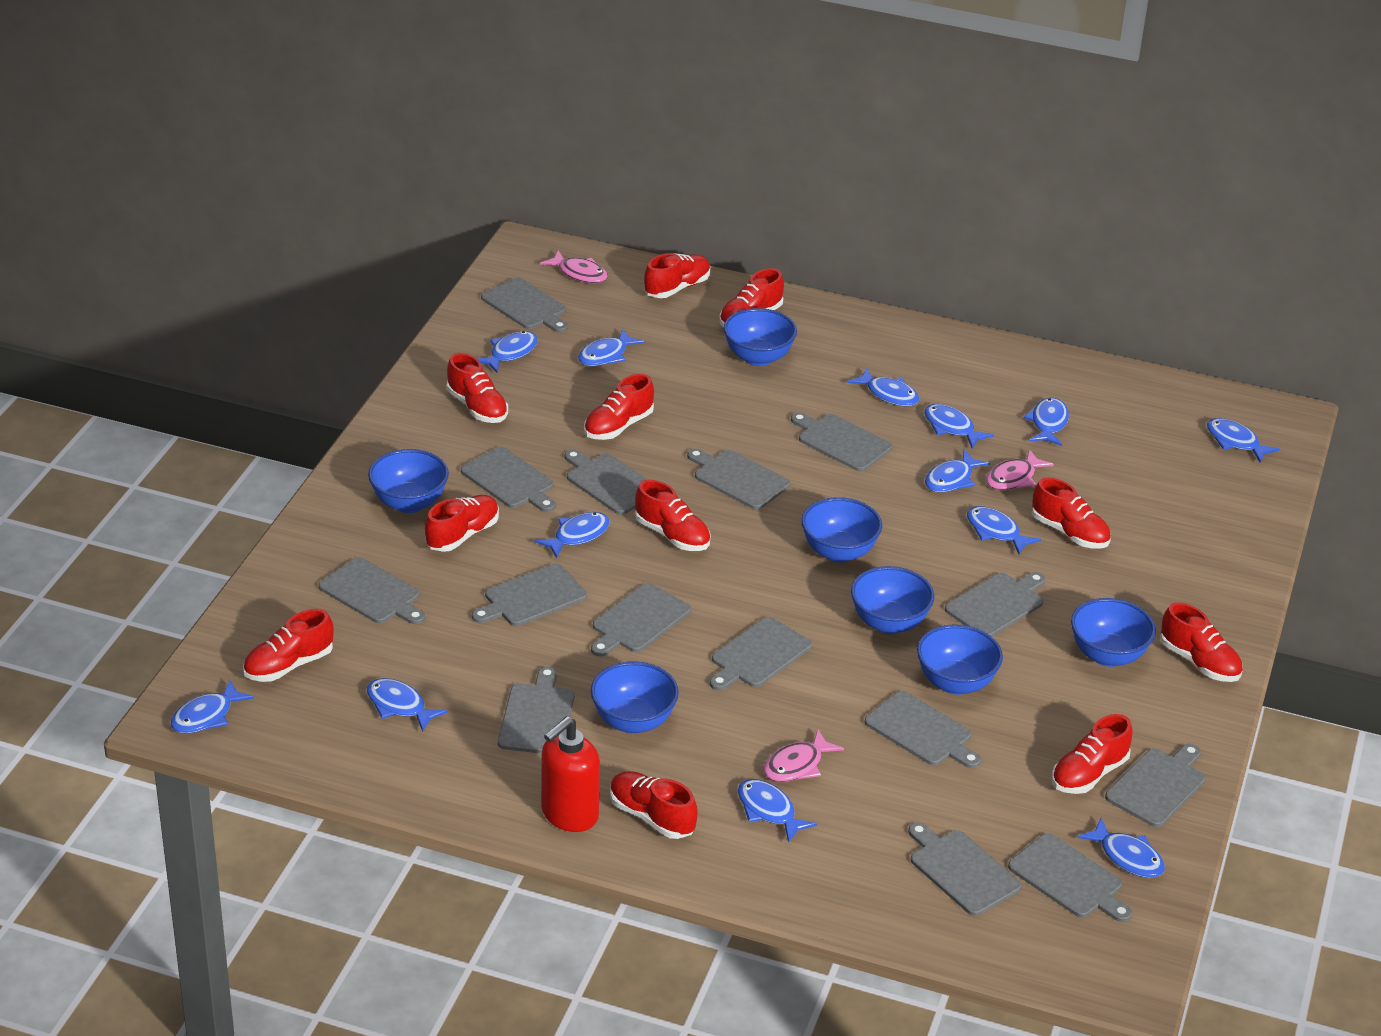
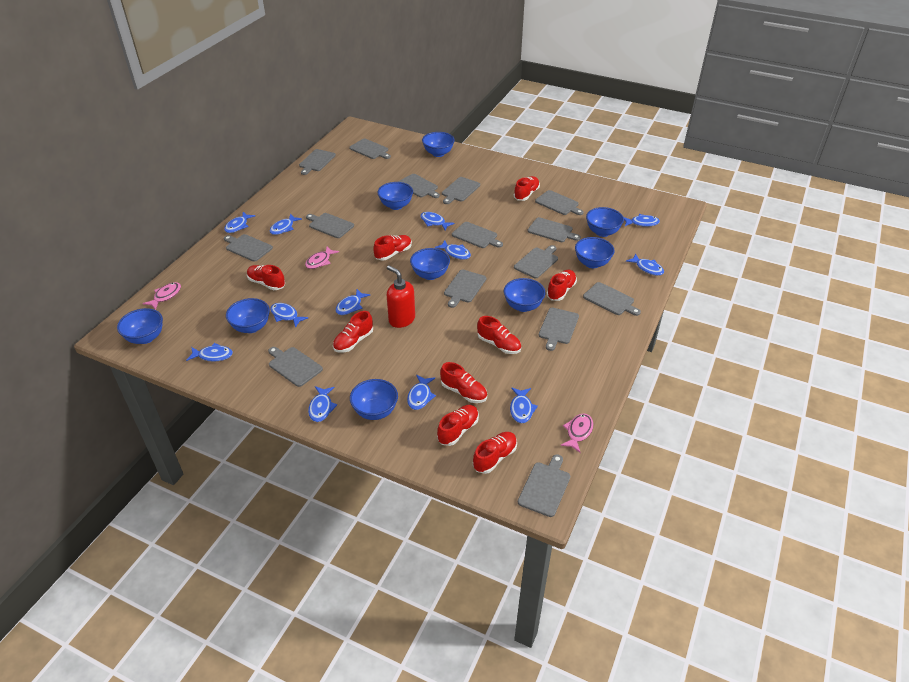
blue bowl: [368,449,449,513] [591,661,679,734] [723,308,797,366] [801,497,882,563] [851,566,934,634] [917,624,1003,695] [1071,598,1156,667] = 7 -> [117,308,163,344] [226,298,270,333] [350,379,398,420] [378,182,413,210] [410,248,450,280] [422,132,455,157] [504,278,546,312] [575,237,615,268] [586,207,624,237] = 9
blue fish: [171,680,254,734] [367,678,448,732] [478,331,538,373] [534,512,609,558] [578,329,645,366] [738,779,817,843] [848,368,919,406] [924,404,994,448] [925,450,990,492] [967,506,1041,555] [1024,398,1069,446] [1077,818,1165,878] [1207,418,1279,462] = 13 -> [186,343,233,362] [224,212,255,233] [270,214,302,235] [270,303,308,328] [308,386,337,422] [335,289,370,315] [407,375,436,410] [420,212,455,230] [435,240,471,260] [510,387,538,423] [624,214,660,227] [626,254,664,276] = 12
red shoe: [243,609,334,682] [425,495,499,552] [447,353,508,423] [584,374,654,440] [610,771,697,839] [635,480,711,551] [644,253,711,298] [719,268,784,327] [1032,477,1111,549] [1052,714,1132,794] [1160,602,1243,682] = 11 -> [247,265,285,290] [333,311,373,353] [373,235,412,261] [437,405,479,446] [440,362,487,403] [473,432,517,474] [477,316,521,354] [514,176,540,201] [547,270,577,301] = 9

